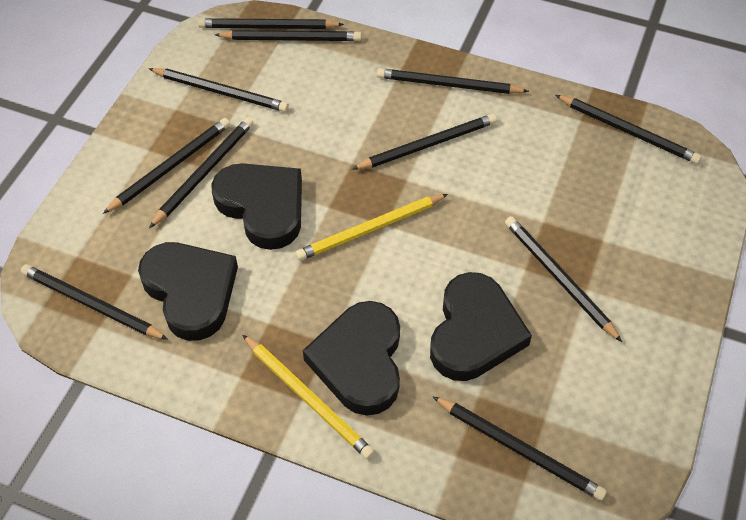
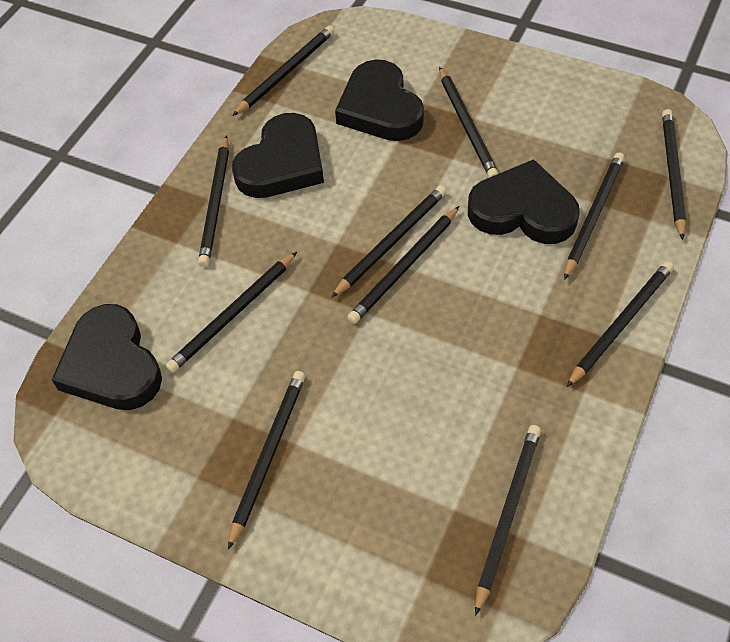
yellow pencil: [242,334,375,459] [296,194,448,261] = 2 -> none = 0

